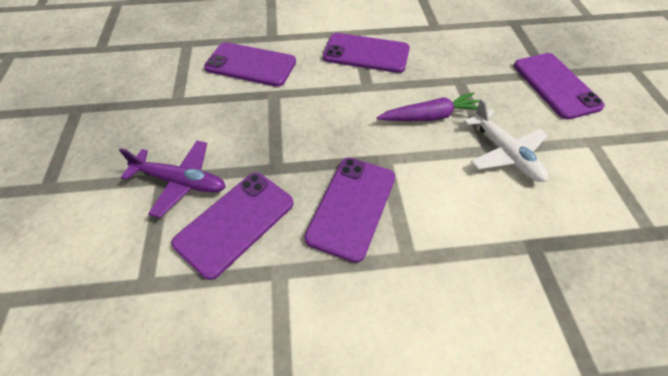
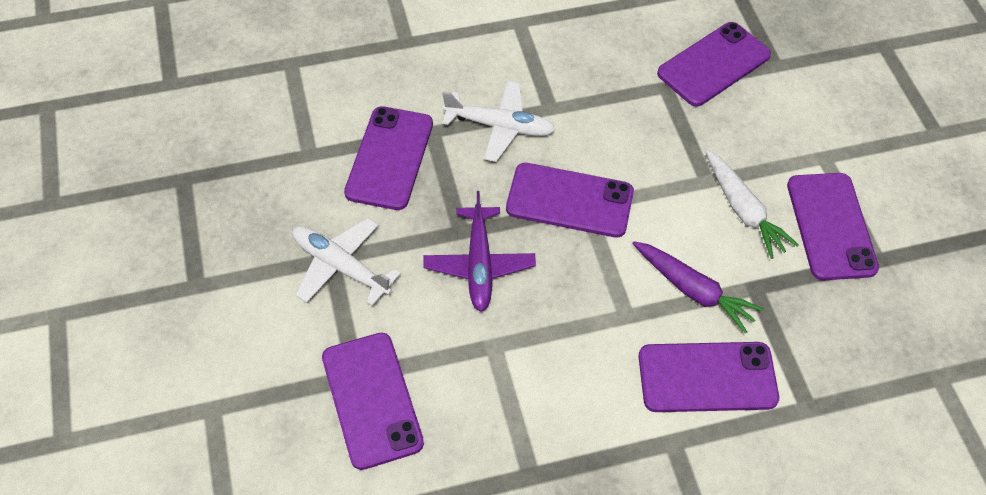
purple phone: [172,173,293,280] [204,42,296,87] [304,158,395,263] [323,33,410,73] [514,53,605,120] = 5 -> [322,333,424,470] [344,106,433,210] [506,163,634,238] [639,342,779,412] [657,22,771,106] [787,173,879,280] = 6
white carrot: none = 0 -> [705,150,799,259] = 1
white plane: [464,99,548,182] = 1 -> [292,218,401,306] [442,81,556,162] = 2

